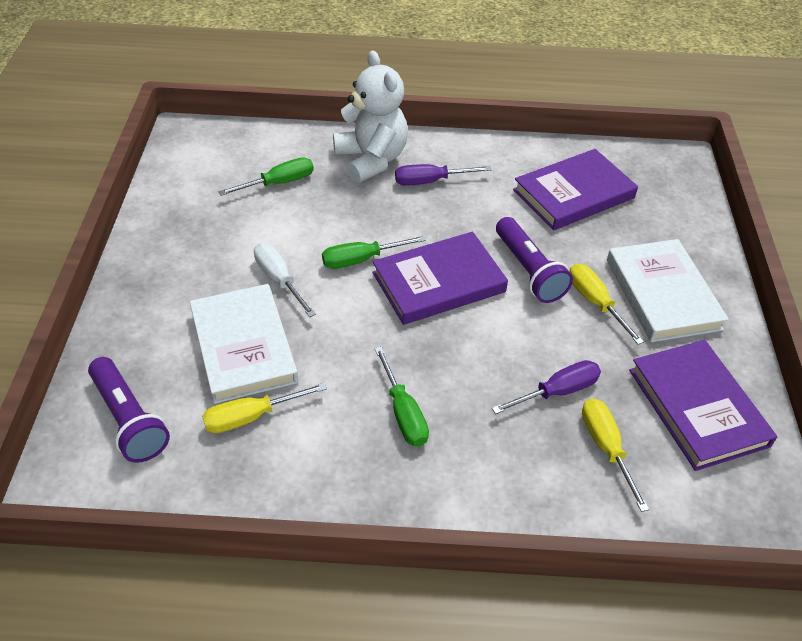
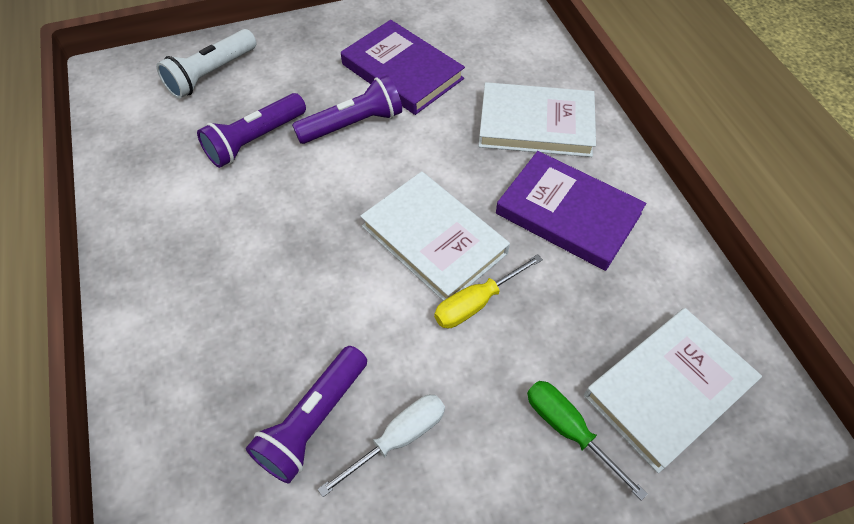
green screwdriver: [219,157,314,196] [322,236,426,269] [374,346,429,446] = 3 -> [527,381,648,501] = 1
purple book: [372,232,508,325] [513,149,638,230] [629,340,777,471] = 3 -> [341,20,465,115] [496,151,646,271] = 2
purple flashlight: [88,357,170,463] [496,217,573,303] = 2 -> [197,93,306,168] [246,346,367,483] [292,75,402,144] = 3
purple screwdriver: [395,164,491,186] [492,360,601,414] = 2 -> none = 0
white book: [190,284,298,404] [607,239,729,342] = 2 -> [360,171,510,301] [479,82,596,157] [584,308,762,473] = 3
white flashlight: none = 0 -> [156,29,257,99] = 1
white teddy bear: [333,50,408,183] = 1 -> none = 0
yellow screwdriver: [202,383,327,433] [569,264,644,345] [582,398,649,512] = 3 -> [434,254,543,328] = 1

